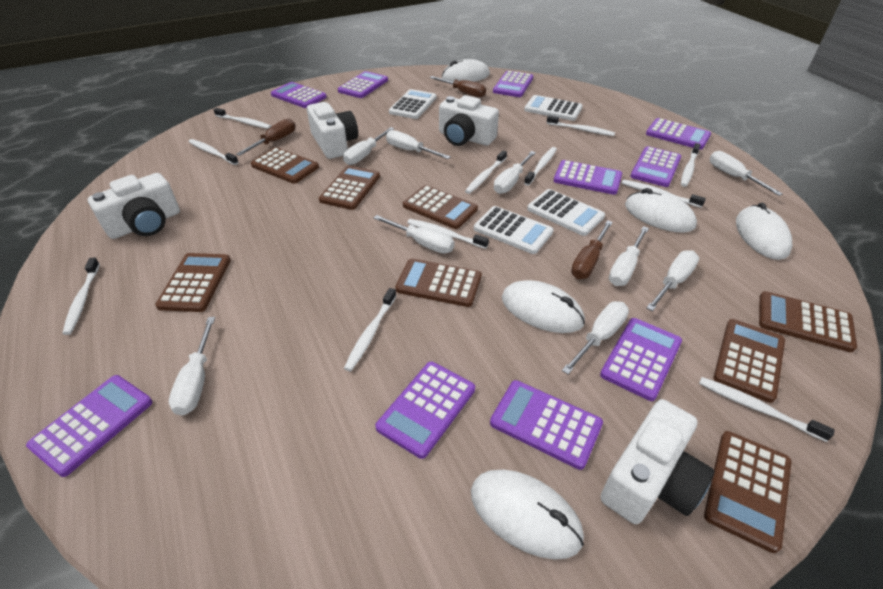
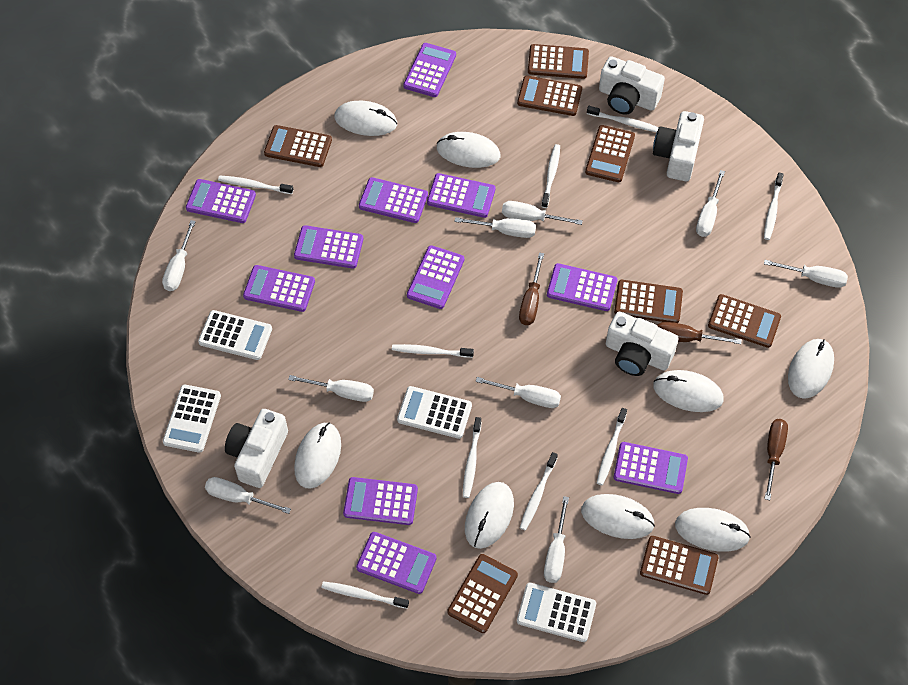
purple calculator: [26,375,152,477] [271,82,327,108] [338,71,388,98] [375,362,475,459] [490,380,603,470] [493,71,533,97] [554,160,622,195] [600,318,682,401] [630,146,681,187] [646,118,711,150] = 10 -> [186,179,256,223] [243,265,315,312] [294,225,363,269] [343,477,418,525] [356,532,437,594] [359,177,428,223] [403,43,456,97] [407,245,464,309] [427,173,495,218] [547,263,617,311] [614,442,688,494] = 11
white mouse: [442,59,490,82] [471,470,584,560] [502,280,585,333] [625,188,697,232] [736,203,792,260] = 5 -> [294,422,341,489] [334,101,397,136] [436,132,500,168] [465,482,514,549] [581,494,655,539] [653,370,723,412] [675,508,751,552] [788,339,834,399] = 8
white toothbrush: [62,258,100,335] [189,139,239,165] [214,108,271,129] [344,288,396,371] [407,219,489,249] [465,151,507,194] [524,147,557,186] [547,115,615,136] [621,180,706,208] [681,143,701,187] [699,377,835,442] = 11 -> [218,175,293,194] [321,581,409,609] [392,344,474,358] [463,417,482,498] [520,452,558,530] [541,144,560,208] [587,106,659,132] [597,408,627,485] [764,173,784,240] = 9

